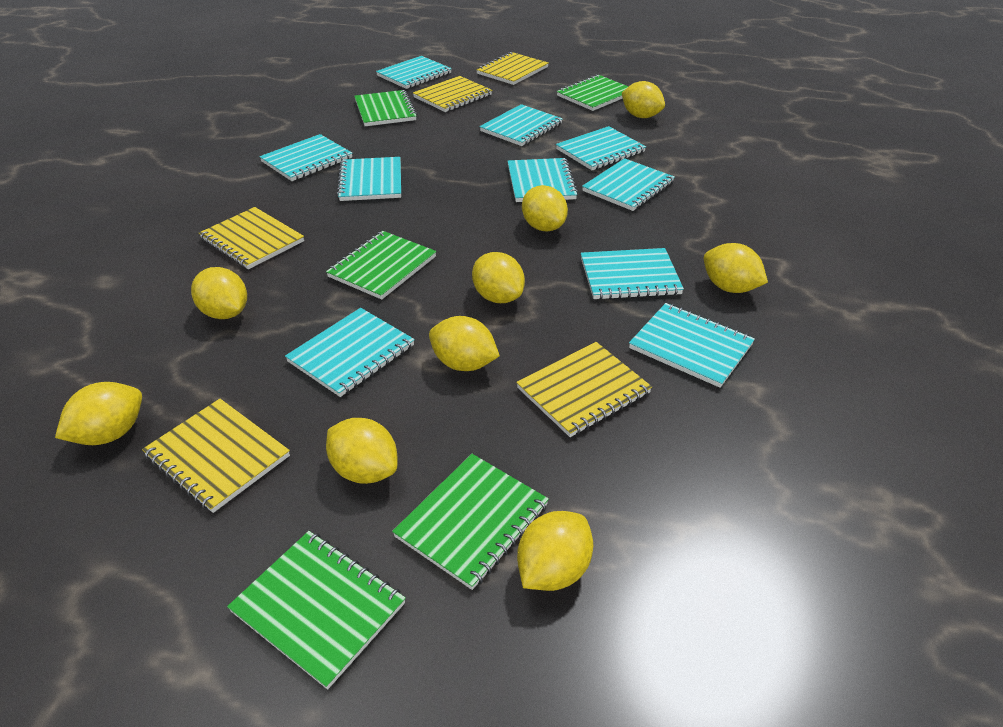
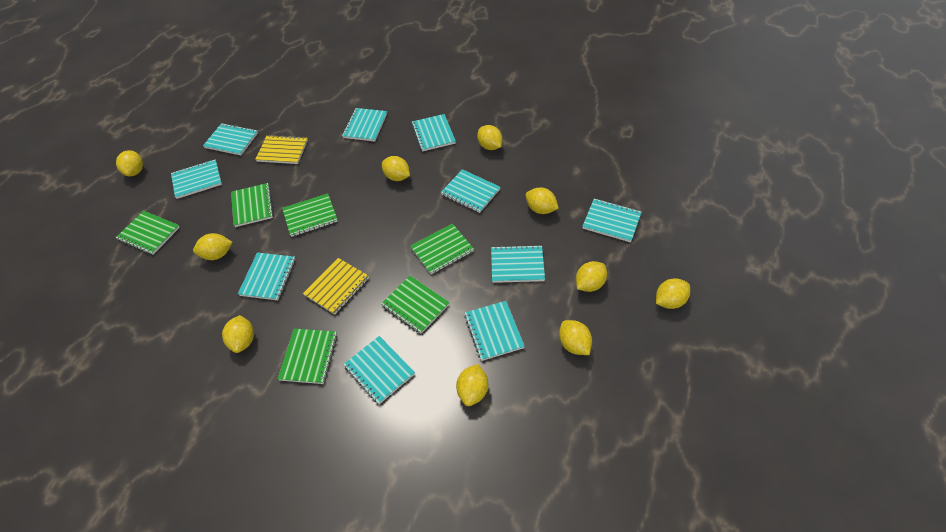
green notebook: [227,531,406,690] [326,231,436,300] [354,90,417,126] [392,454,549,590] [557,75,629,111] = 5 -> [116,211,180,255] [231,183,274,227] [278,329,337,384] [282,194,338,237] [381,276,450,334] [410,223,474,274] = 6
yellow lemon: [55,382,142,445] [191,267,247,319] [326,418,398,484] [429,316,500,371] [472,252,525,303] [517,511,593,591] [522,185,568,231] [622,81,665,118] [704,243,768,293] = 9 -> [116,150,143,176] [193,233,232,260] [222,315,254,353] [382,156,410,181] [456,364,488,406] [477,125,503,150] [525,188,559,214] [559,320,592,355] [576,261,607,292] [656,278,690,309] = 10
yellow notebook: [142,399,290,513] [199,207,304,269] [413,76,492,112] [476,52,549,85] [516,342,652,437] = 5 -> [255,135,308,164] [303,258,369,315] = 2

